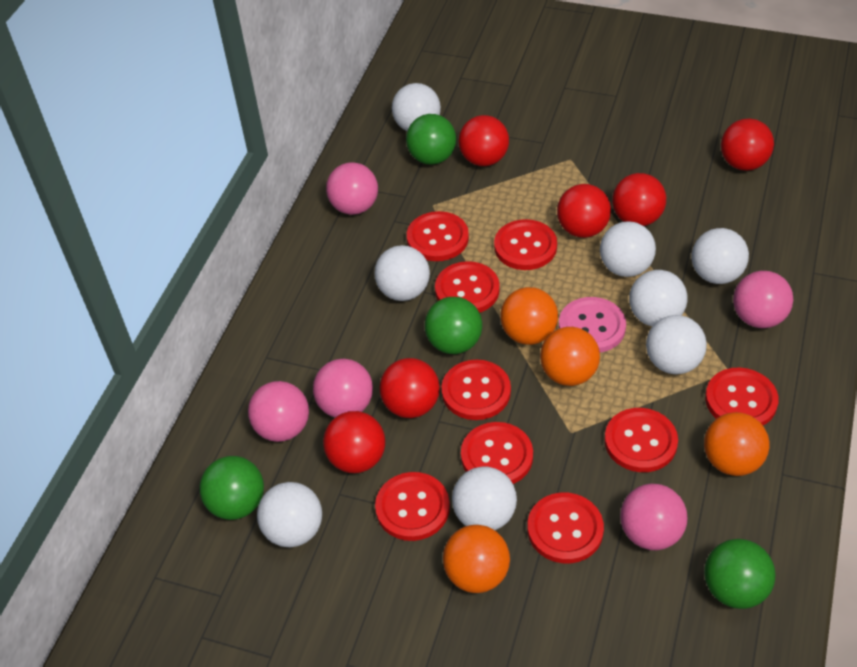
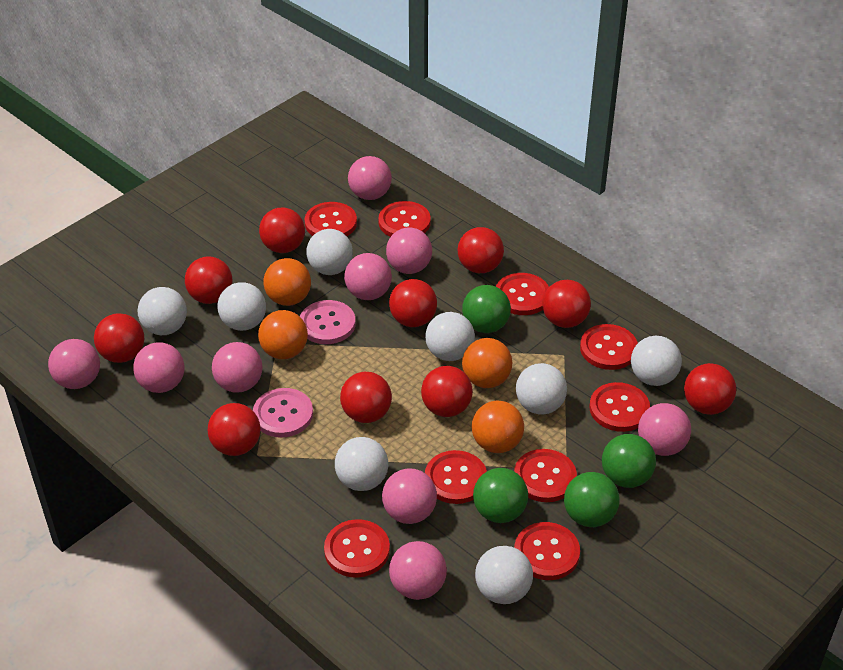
pink ball: [248,381,309,442] [313,359,373,417] [326,162,378,215] [620,484,688,550] [733,271,793,328] = 5 -> [48,339,100,389] [133,342,184,393] [212,342,263,393] [344,253,392,300] [348,156,392,200] [382,468,437,524] [386,228,432,274] [389,541,447,600] [638,403,691,456] = 9
pink button: [559,297,626,353] = 1 -> [253,388,313,437] [300,300,356,344] = 2
red ball: [323,411,385,473] [380,358,440,418] [459,115,509,166] [557,184,611,238] [612,173,666,226] [721,119,774,171] = 6 -> [94,313,144,363] [185,256,232,304] [207,403,261,456] [259,207,305,253] [340,372,392,423] [389,279,437,327] [421,366,473,417] [458,227,504,273] [543,280,591,328] [684,363,736,415] = 10

